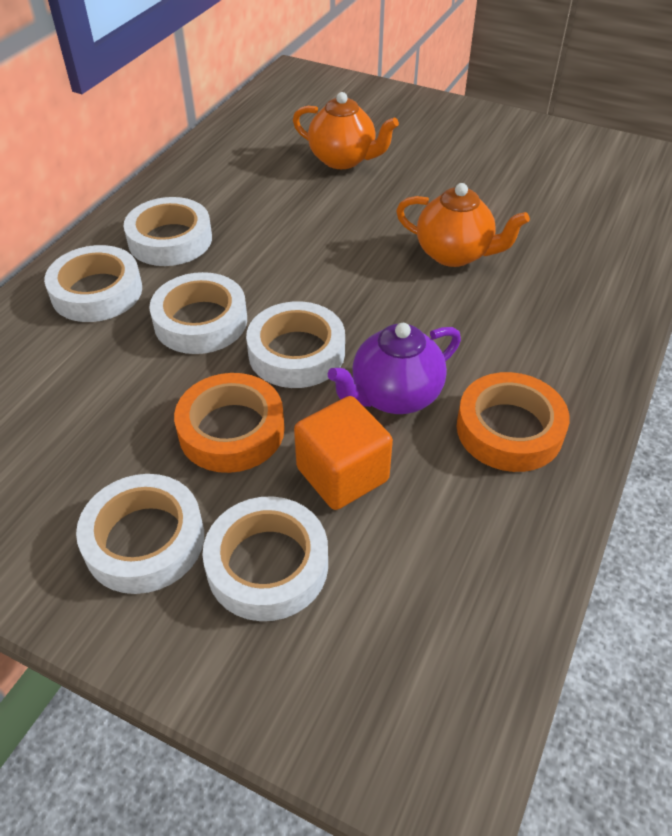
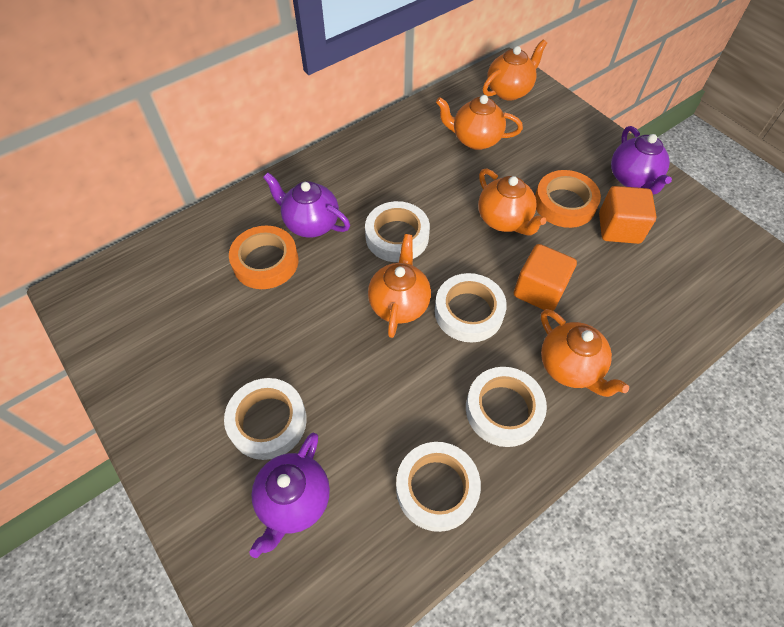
orange cube: [294,396,393,510] = 1 -> [514,244,577,311] [599,186,657,244] = 2
orange teapot: [293,92,399,169] [396,183,530,267] = 2 -> [368,234,431,338] [436,95,523,150] [478,168,547,236] [483,40,547,101] [541,309,629,397] = 5
purple teapot: [328,323,461,414] = 1 -> [249,433,330,558] [263,173,350,238] [611,126,672,194] = 3
white tape: [44,245,142,322] [76,474,204,594] [123,197,212,266] [149,272,247,354] [202,496,328,621] [246,301,345,388] = 6 -> [224,378,307,460] [365,201,430,262] [396,442,481,532] [435,273,507,343] [466,367,547,447] = 5

